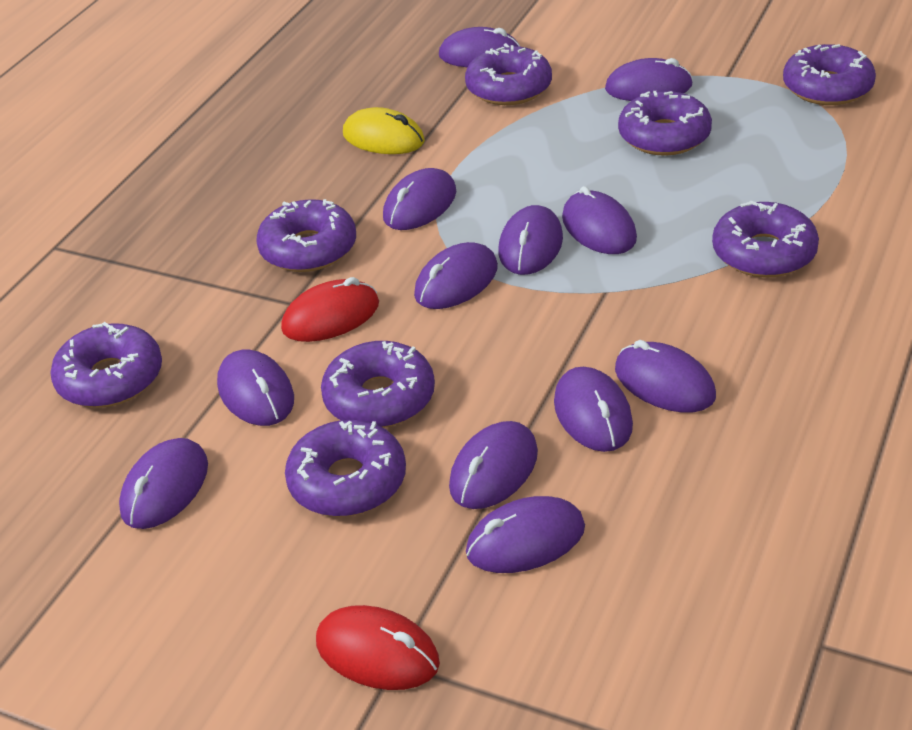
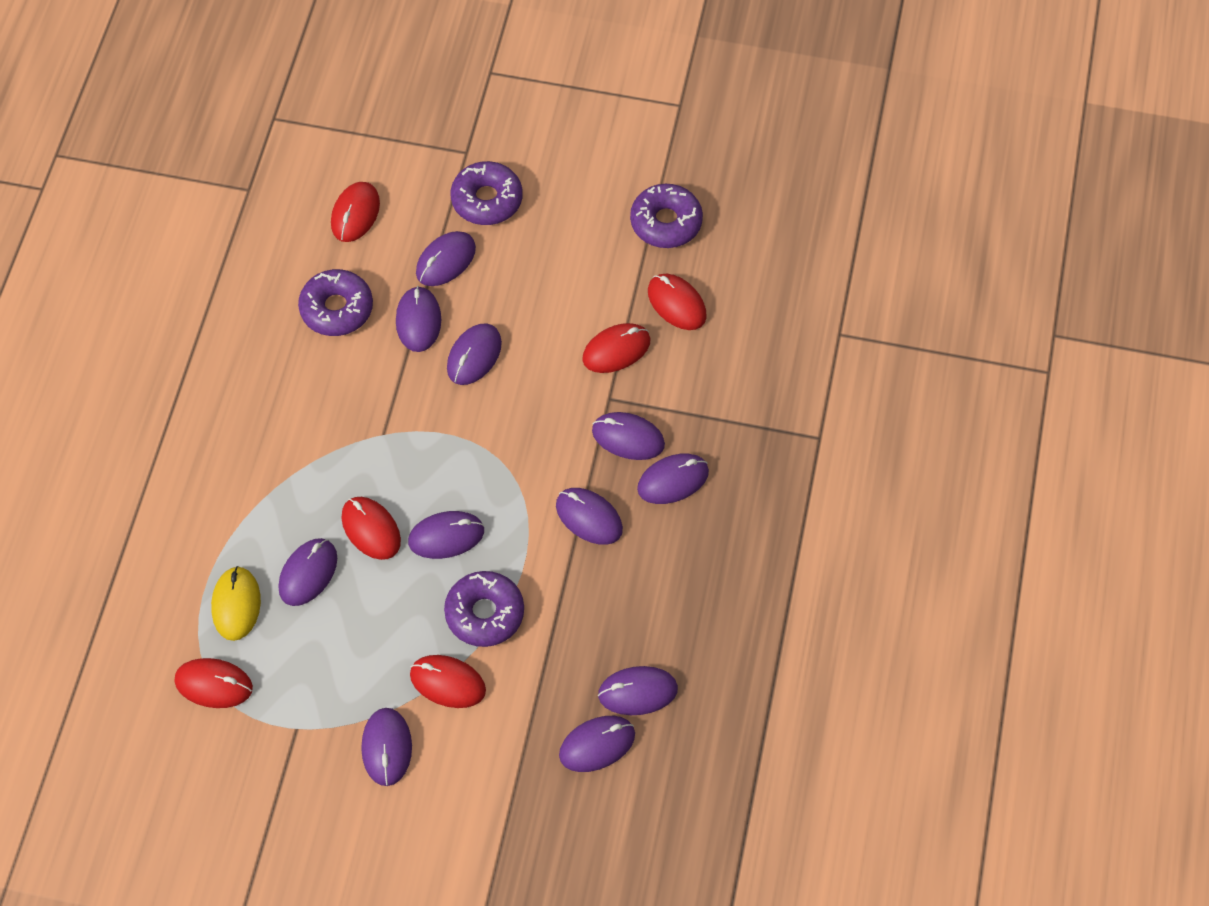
purple donut: [50,322,162,408] [256,199,356,272] [285,420,406,517] [321,341,435,428] [465,43,552,105] [618,91,712,156] [712,200,819,278] [783,44,876,105] = 8 -> [298,269,373,336] [444,571,524,647] [451,161,522,225] [630,184,703,248] = 4
purple mouse: [119,438,208,529] [217,350,294,426] [383,168,456,230] [414,242,498,309] [439,27,520,67] [449,421,538,509] [466,496,585,573] [499,205,563,275] [554,367,633,452] [562,186,637,254] [605,58,693,101] [615,340,716,413] = 12 -> [278,538,337,606] [361,708,412,786] [396,286,441,352] [408,511,484,559] [416,231,476,286] [447,323,502,385] [556,488,623,545] [559,716,635,772] [592,412,665,460] [598,666,678,715] [637,454,709,504] = 11
red mouse: [281,277,379,342] [316,605,440,690] = 2 -> [174,658,253,708] [331,182,380,242] [341,497,401,560] [410,655,486,708] [582,323,650,373] [648,274,707,330] = 6

